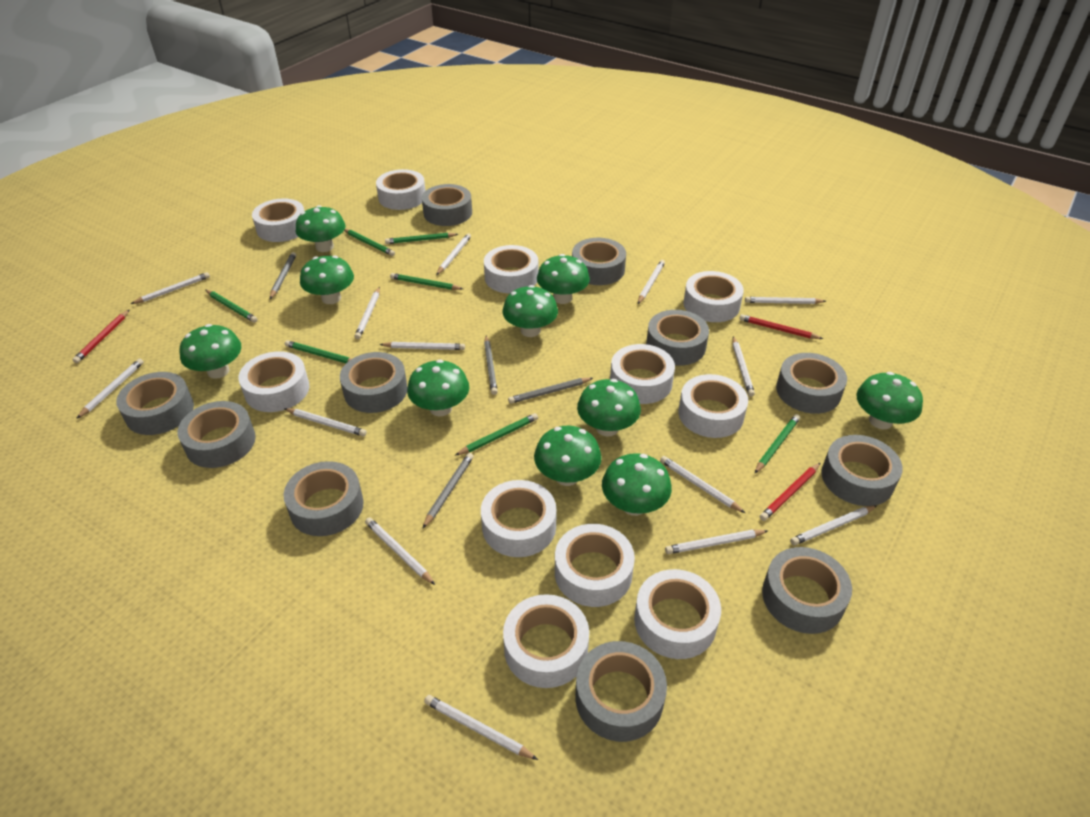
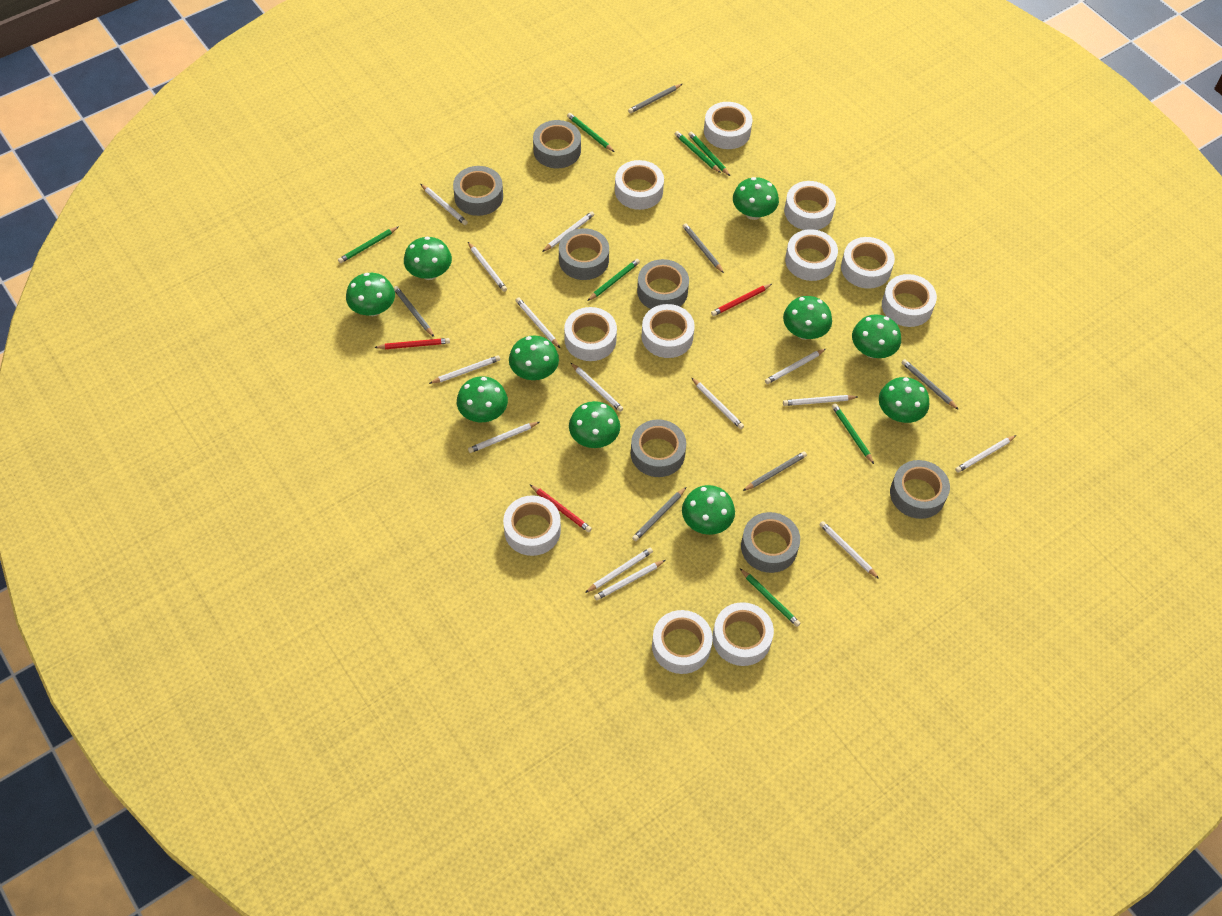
grey pencil: [270,252,296,299] [422,453,474,529] [484,335,498,395] [508,378,593,404] = 4 -> [394,286,434,337] [628,84,682,113] [632,487,686,541] [683,223,724,273] [743,451,807,491] [901,359,959,410] = 6
grey tape: [116,372,194,435] [177,401,256,468] [283,461,364,536] [340,352,408,413] [422,184,472,226] [572,238,626,285] [575,641,667,742] [646,310,709,365] [762,547,852,634] [776,353,847,414] [821,435,902,506] = 11 -> [453,166,503,216] [533,120,581,168] [559,228,609,280] [631,419,686,477] [637,259,689,309] [741,512,800,573] [890,460,950,519] = 7

